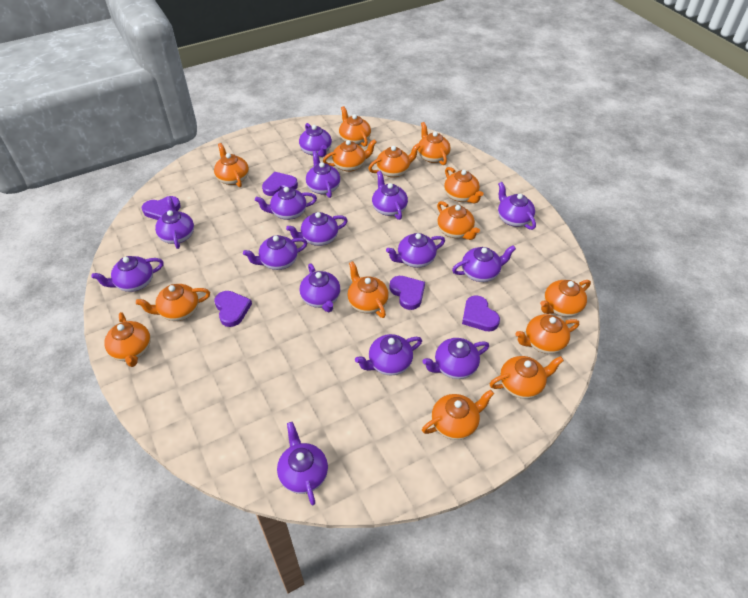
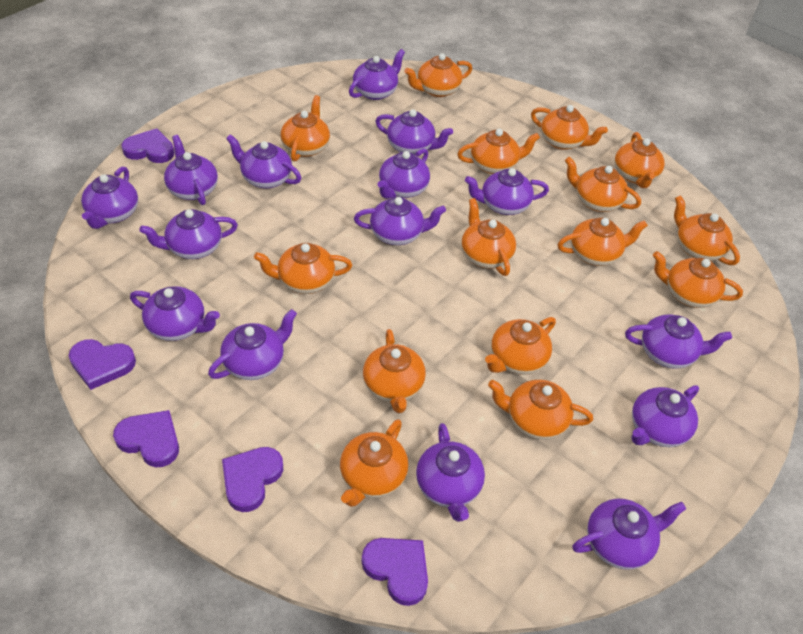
orange teapot: [104,312,151,367] [136,284,210,321] [214,143,249,187] [323,139,377,172] [339,106,371,147] [347,261,389,318] [368,144,420,178] [418,122,451,165] [422,390,494,440] [437,201,480,240] [444,167,484,204] [490,356,564,399] [515,314,579,354] [540,280,591,317] = 14 -> [254,243,352,294] [281,95,330,161] [340,419,409,507] [363,329,426,413] [404,53,472,97] [457,129,540,174] [461,198,516,276] [485,317,556,375] [488,380,593,440] [531,105,608,150] [558,218,648,266] [565,157,641,212] [614,132,665,188] [653,251,743,308] [674,195,740,265] = 15

